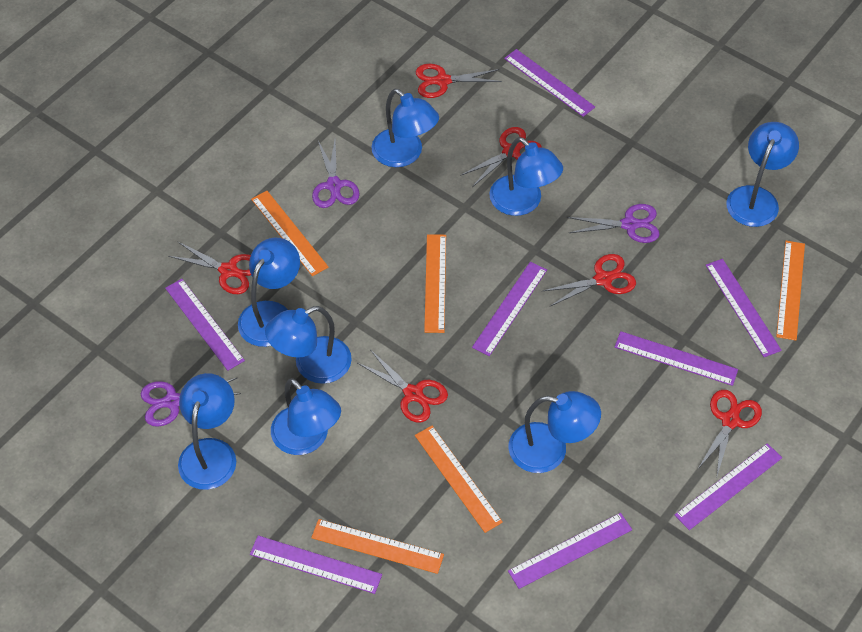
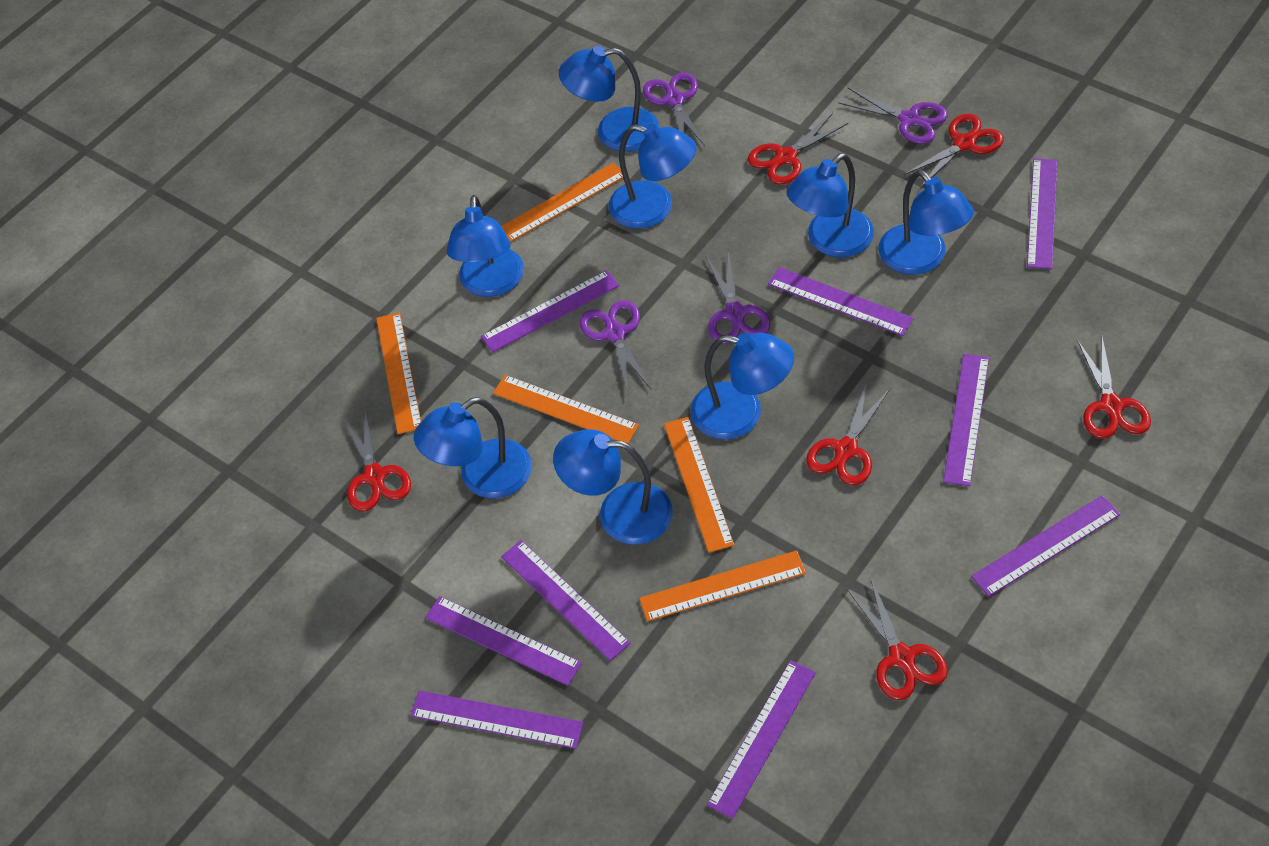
purple ruler: [165,279,245,371] [250,535,382,594] [472,262,547,356] [504,49,595,117] [508,513,632,589] [615,331,738,386] [675,443,782,530] [706,259,782,357] = 8 -> [410,690,583,749] [425,596,582,686] [481,270,619,353] [501,540,631,661] [707,660,816,819] [768,267,914,336] [943,354,989,486] [971,495,1121,597] [1027,158,1057,269] = 9
purple scissors: [141,378,241,427] [312,140,360,208] [567,204,660,243] = 3 -> [579,300,652,396] [643,72,705,146] [706,251,770,344] [838,88,948,144] = 4

